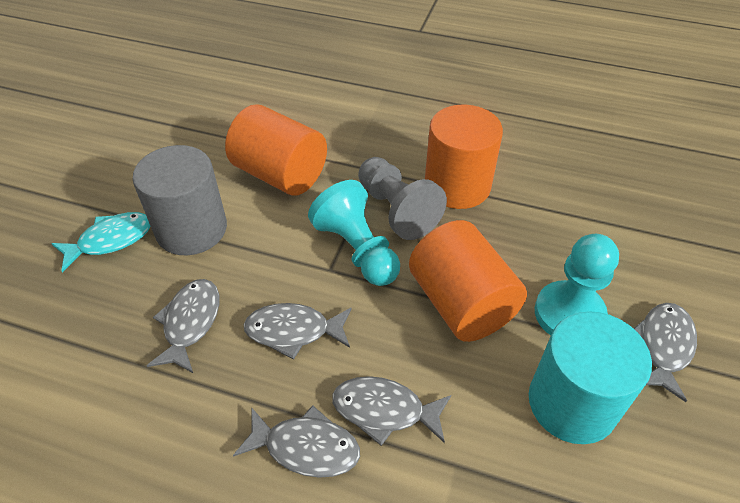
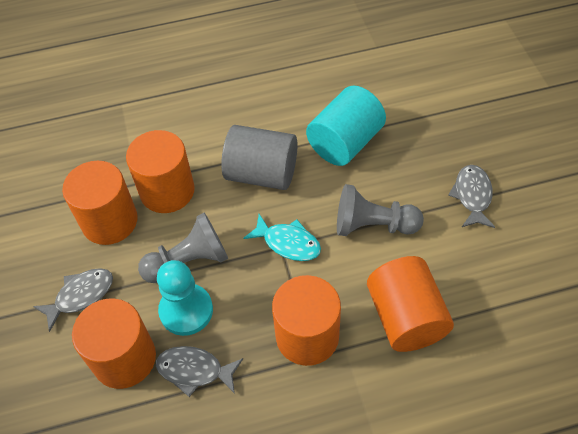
grey fish: [146,279,219,373] [233,405,360,478] [243,303,352,360] [332,376,451,446] [633,303,697,402] = 5 -> [33,268,113,332] [156,346,243,397] [448,165,495,228] = 3
grey pawn: [358,157,447,240] = 1 -> [138,213,228,283] [337,184,424,236] = 2
orange cylinder: [225,104,327,196] [409,220,527,342] [425,105,503,209] = 3 -> [62,161,137,245] [72,298,156,389] [126,130,195,213] [272,275,341,366] [367,256,454,352] = 5
turquoise pawn: [308,180,400,286] [535,234,619,335] = 2 -> [157,260,213,336] = 1

